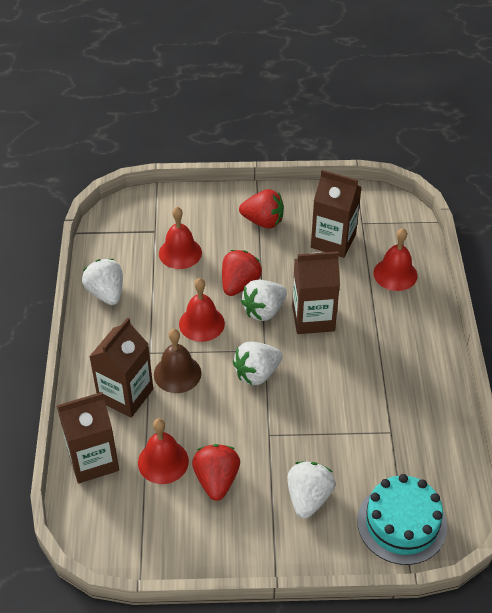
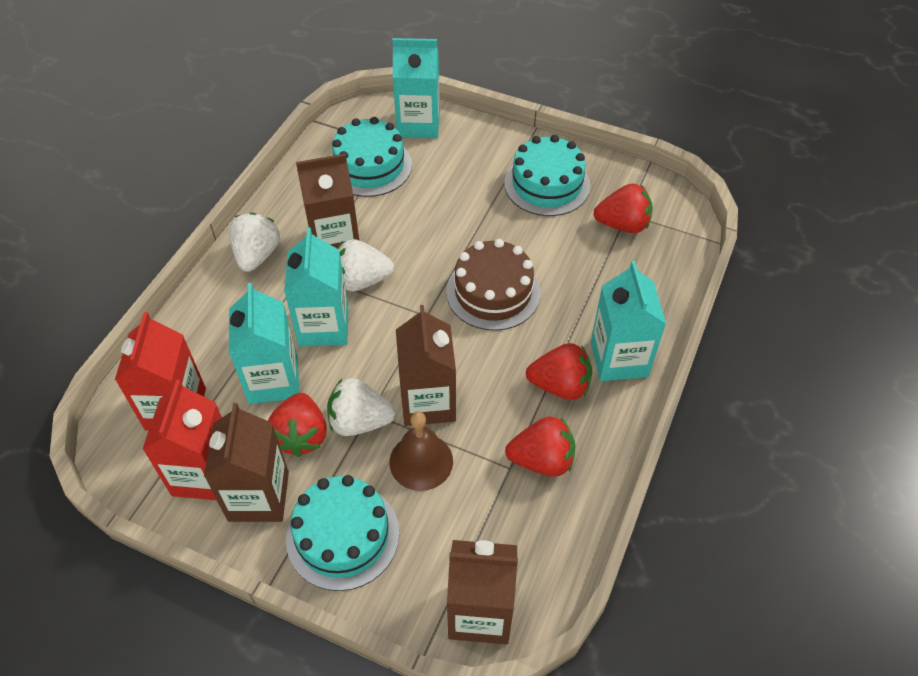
brown cake: none = 0 -> [446,239,540,331] = 1
red bell: [138,418,189,484] [159,207,202,269] [179,278,225,342] [373,228,417,291] = 4 -> none = 0
red carton: none = 0 -> [115,312,206,431] [142,380,222,500] = 2
red strawberry: [192,444,240,501] [222,250,262,296] [239,189,284,228] = 3 -> [268,393,327,457] [505,416,575,477] [526,343,592,400] [593,183,653,233] = 4
turquoise cake: [357,474,447,565] = 1 -> [286,475,399,591] [331,117,412,197] [504,135,590,216] = 3
turquoise carton: none = 0 -> [229,283,299,404] [284,227,349,346] [392,38,440,138] [591,261,666,381] = 4
white strawberry: [82,259,123,305] [233,342,283,385] [241,280,287,321] [287,462,336,519] = 4 -> [229,212,280,272] [327,378,395,436] [338,239,394,291] = 3

